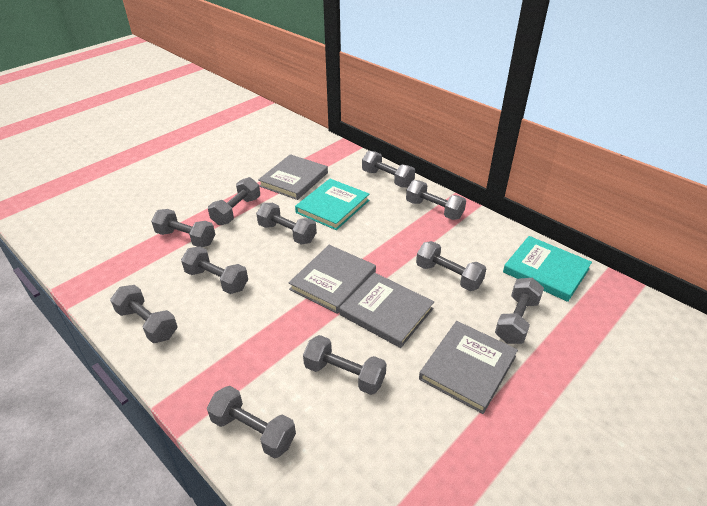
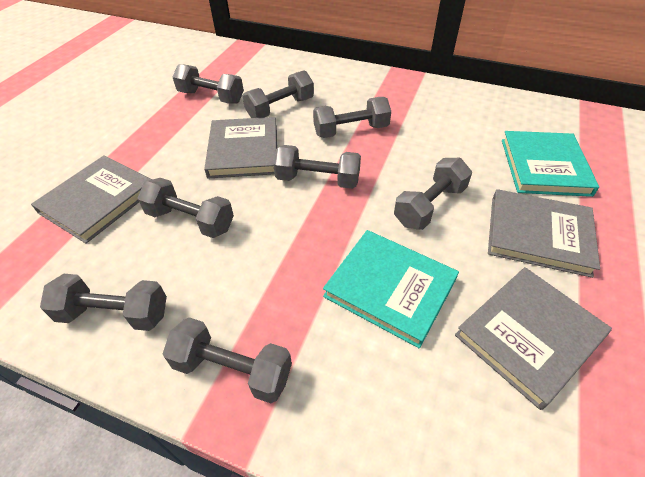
grey dumbbell: [110,285,177,343] [151,209,215,247] [181,246,248,294] [207,386,296,458] [208,177,260,225] [256,203,317,244] [303,335,387,395] [362,151,415,188] [406,180,466,220] [416,241,486,291] [495,278,544,344] = 11 -> [40,274,167,331] [137,178,234,238] [163,318,292,403] [173,64,244,104] [243,70,314,118] [273,145,361,189] [313,97,391,138] [394,158,472,230] = 8

